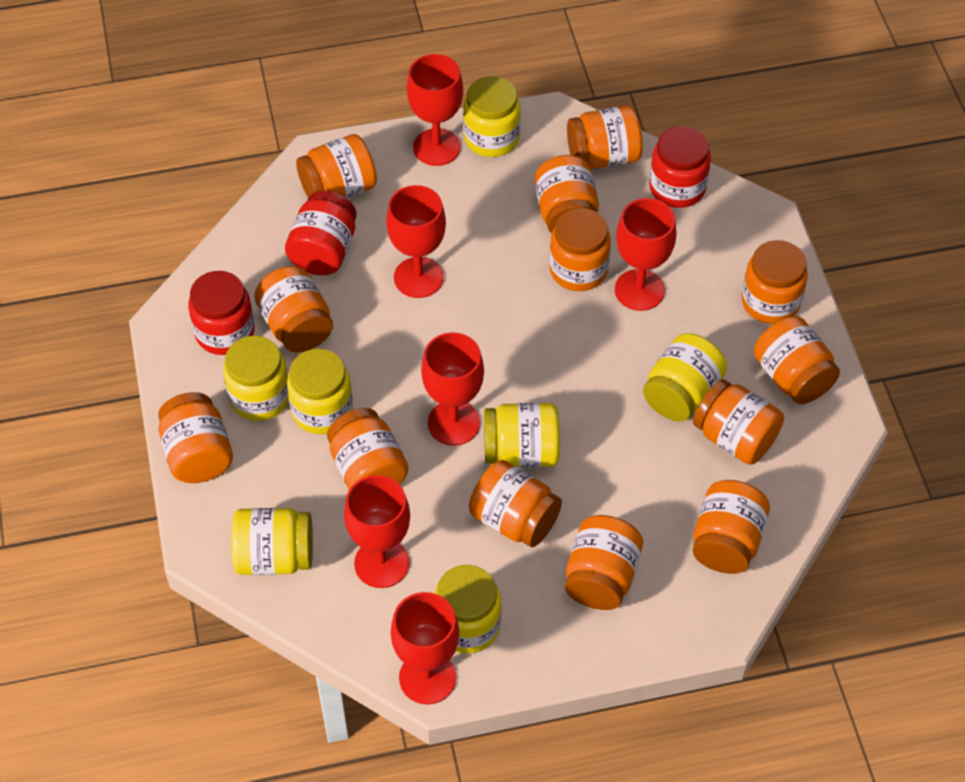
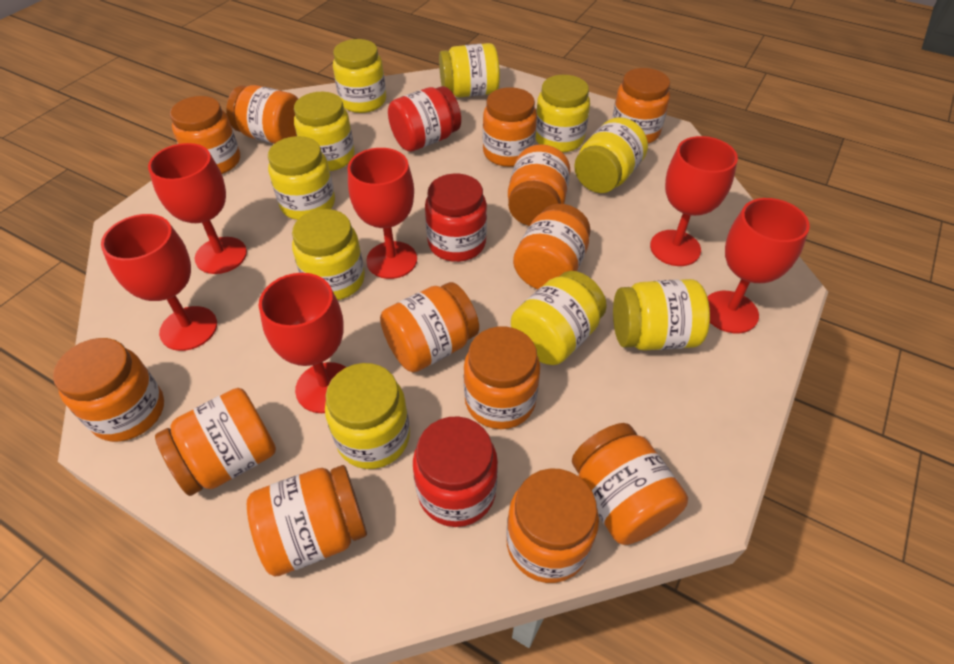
yellow jar: [223,336,289,421] [231,508,313,575] [287,349,353,434] [434,565,501,654] [463,76,521,157] [484,403,560,468] [643,333,727,422] = 7 -> [268,136,335,220] [292,209,365,300] [294,92,355,171] [325,363,410,469] [333,39,386,113] [439,43,500,97] [511,271,607,365] [536,75,590,153] [574,117,648,193] [613,279,710,350] = 10

